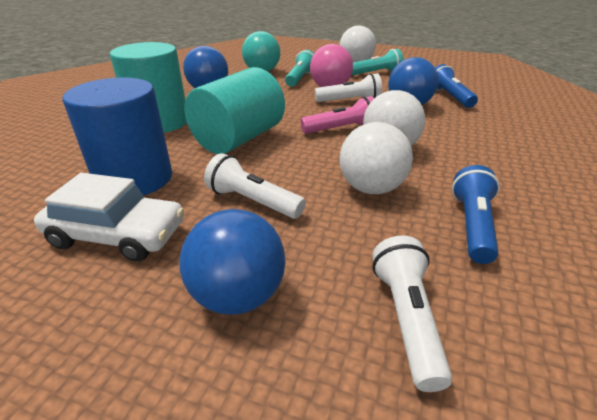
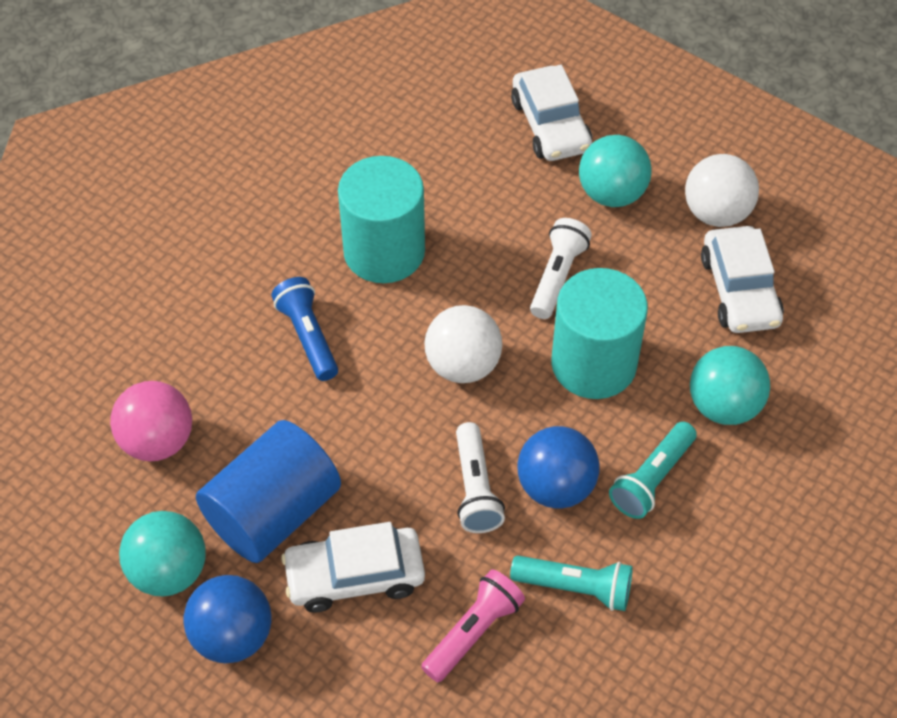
blue ball: [179,209,286,315] [183,46,228,88] [388,57,438,105] = 3 -> [183,575,272,663] [517,426,600,508] = 2
blue flashlight: [435,64,478,108] [452,165,500,264] = 2 -> [271,277,338,381] = 1
turquoise ball: [242,31,280,71] = 1 -> [119,511,206,597] [579,135,652,207] [690,346,770,425] = 3
white ball: [339,26,376,63] [340,122,413,194] [363,90,425,146] = 3 -> [424,305,502,383] [685,154,759,227] = 2
white car: [34,173,184,262] = 1 -> [281,522,425,613] [511,65,592,161] [701,226,784,333] = 3
white flashlight: [204,153,306,219] [315,73,382,102] [372,235,452,392] = 3 -> [456,422,505,533] [530,218,592,319] = 2

